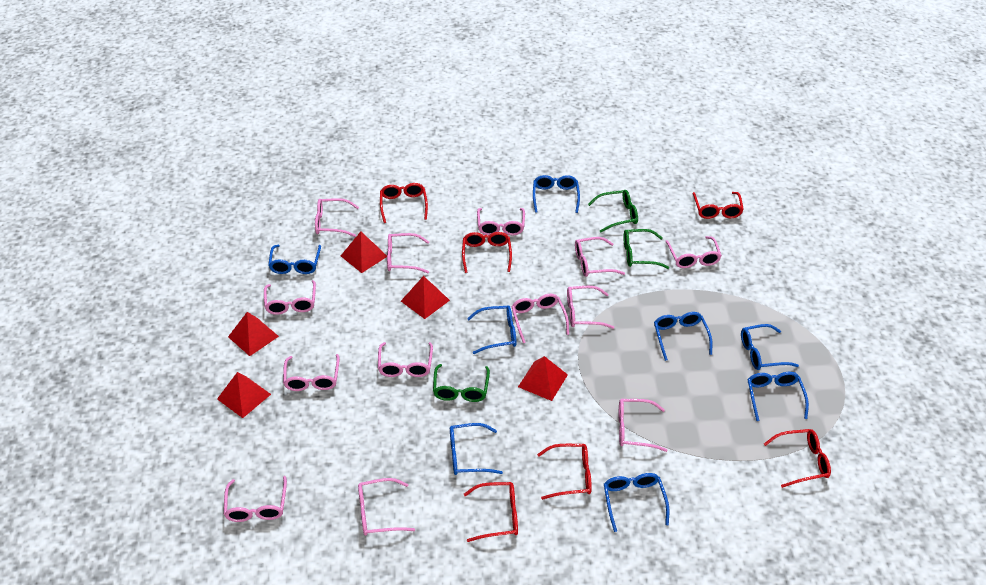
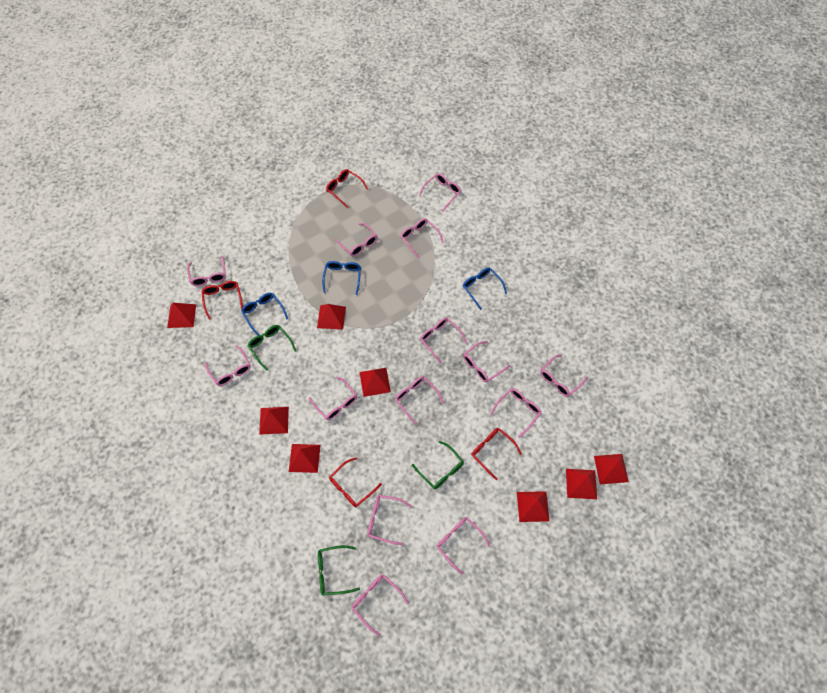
blue glasses: [268,245,321,274] [450,423,503,475] [467,305,516,354] [533,175,580,213] [604,473,669,532] [654,312,712,361] [741,324,799,370] [748,372,809,421] = 8 -> [241,293,288,336] [322,261,361,295] [462,268,507,310] = 3
pink glasses: [224,476,287,522] [264,280,316,315] [283,354,340,391] [315,198,359,237] [358,478,415,535] [378,342,433,377] [387,233,429,273] [477,208,525,235] [511,294,569,343] [567,286,614,329] [575,237,625,277] [619,399,668,452] [665,236,722,268] = 13 -> [187,256,226,286] [205,345,251,386] [309,377,357,420] [334,223,377,257] [351,574,409,636] [367,495,413,545] [395,376,444,425] [400,218,444,259] [419,173,461,212] [420,318,467,363] [436,517,491,575] [463,341,510,383] [490,388,541,438] [540,355,588,397] = 14
red glasses: [380,183,428,223] [462,232,512,273] [464,482,518,542] [537,444,592,500] [692,192,744,219] [764,429,831,488] = 6 -> [201,281,243,320] [326,169,368,208] [329,457,382,507] [471,428,522,480] = 4
red pyramid: [217,372,271,418] [228,312,279,356] [341,232,387,273] [401,276,450,319] [518,356,568,401] = 5 -> [167,303,196,328] [259,407,289,435] [289,444,320,473] [317,304,346,330] [359,368,391,397] [517,491,550,522] [566,469,597,499] [594,454,629,484] = 8

